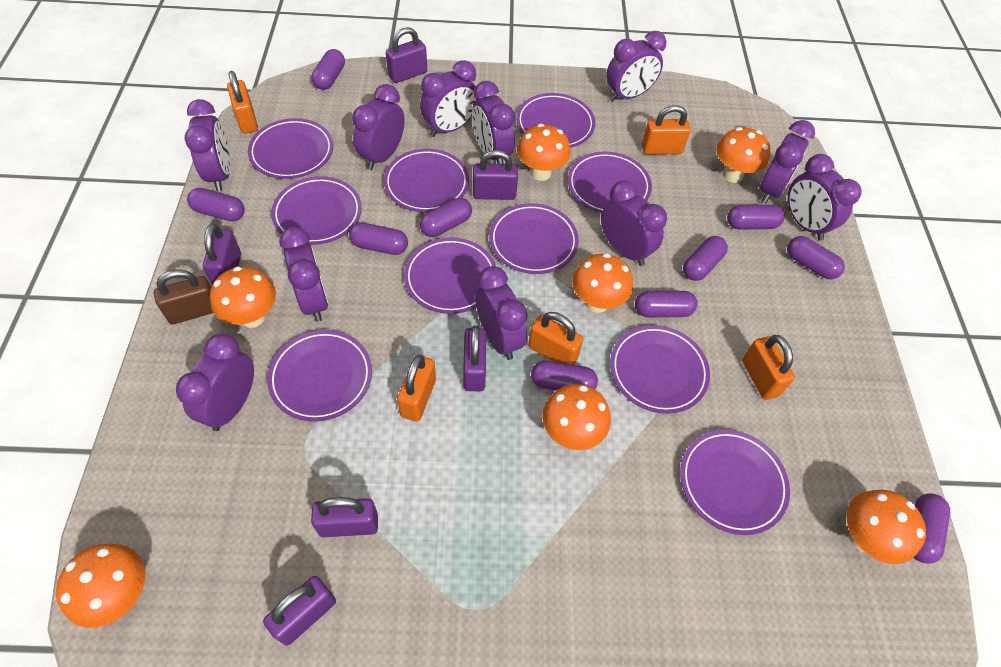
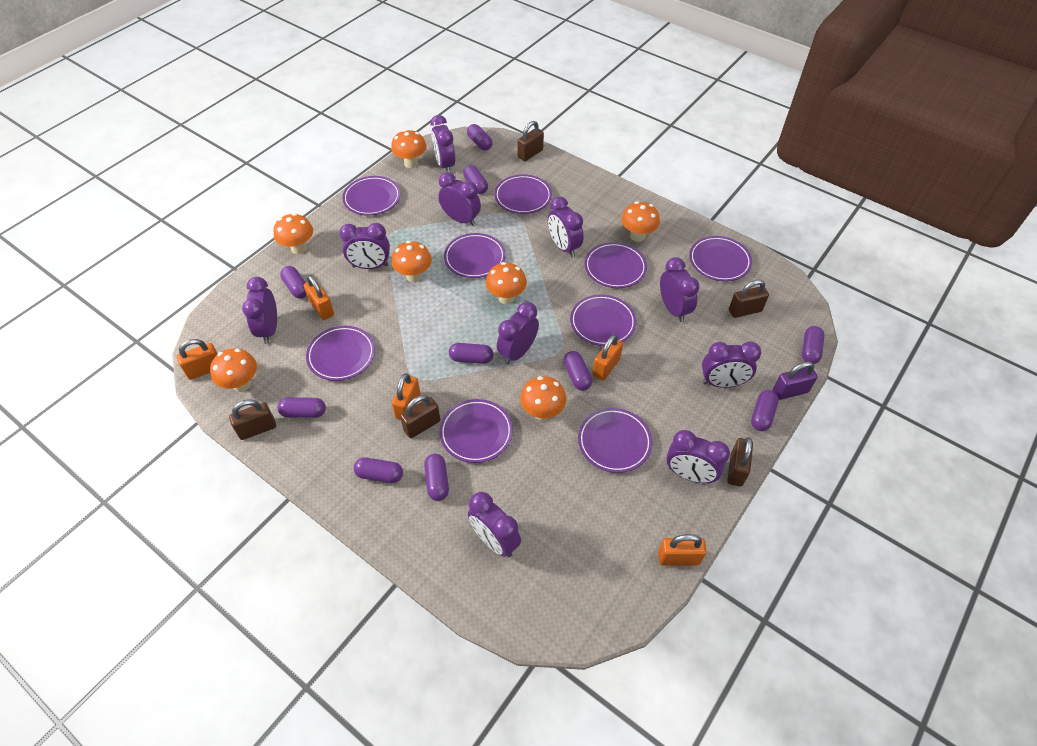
brown padlock: [154,269,213,325] = 1 -> [229,400,276,440] [400,395,440,438] [518,121,544,161] [727,437,753,487] [729,279,769,318] = 5
purple clock: [176,333,254,431] [184,99,231,191] [279,227,328,322] [352,84,405,170] [420,60,479,137] [472,81,515,164] [475,266,527,360] [601,180,667,266] [606,31,666,102] [759,120,815,204] [787,154,862,241] = 11 -> [242,277,277,344] [339,223,390,269] [431,115,455,173] [438,172,481,226] [468,492,521,557] [497,302,539,365] [548,196,584,257] [660,257,700,322] [666,430,730,483] [702,341,761,388] = 10
purple padlock: [203,223,241,284] [263,576,336,646] [311,497,378,537] [386,27,427,83] [464,325,486,391] [473,150,518,200] = 6 -> [773,362,818,400] = 1
purple plate: [248,118,333,179] [267,330,372,422] [271,176,362,245] [384,149,469,212] [404,237,496,314] [489,203,579,274] [516,93,595,148] [568,152,652,213] [610,325,710,414] [680,430,790,535] = 10 -> [306,326,375,381] [342,176,401,216] [439,399,513,463] [444,233,506,278] [494,174,552,214] [570,294,636,346] [578,408,652,473] [584,242,647,288] [689,236,752,281] = 9

